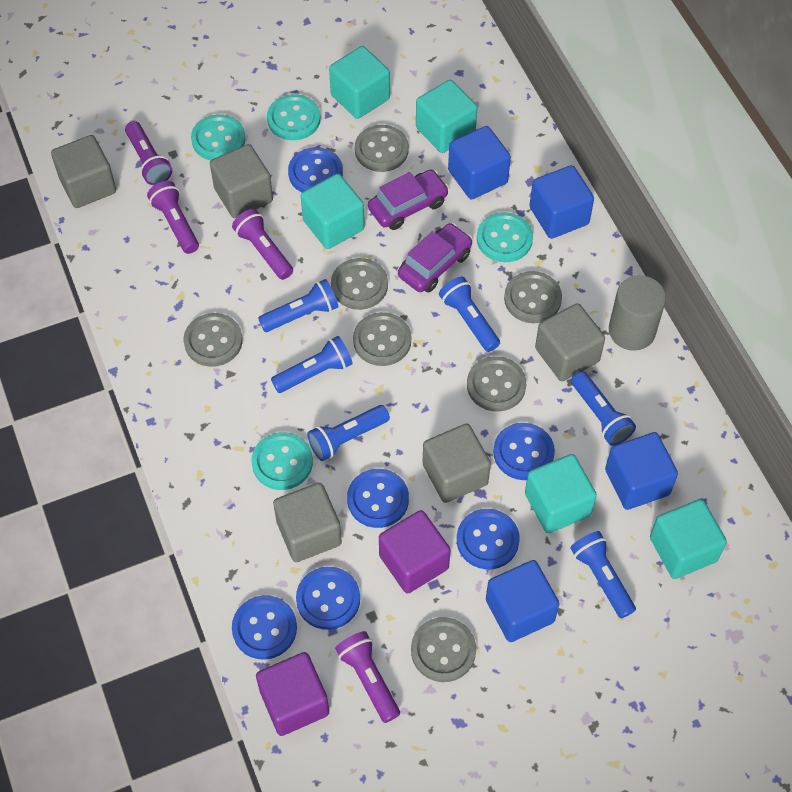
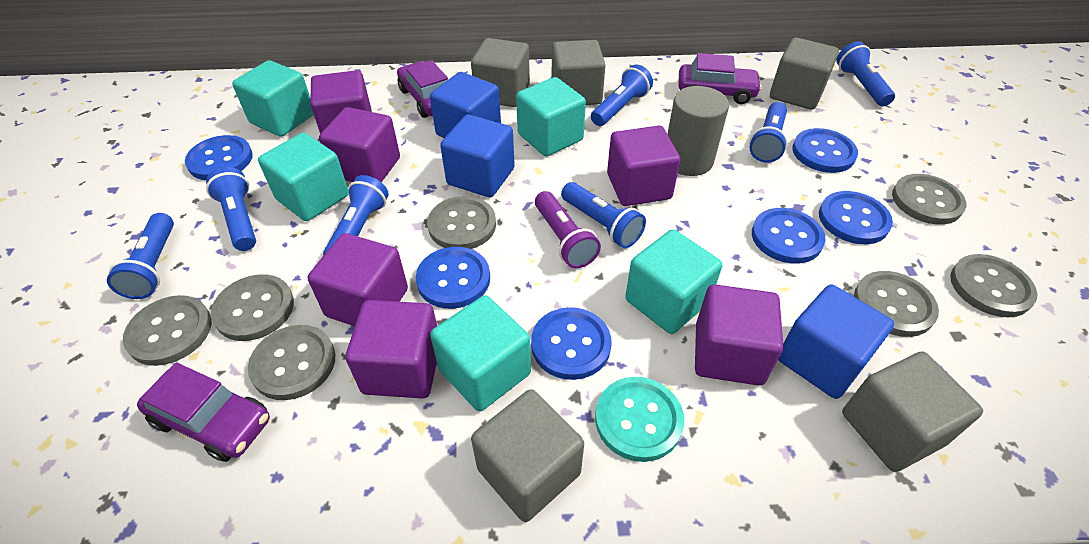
blue cube: [448,126,511,199] [486,560,559,642] [529,165,594,239] [605,432,678,510] = 4 -> [430,72,501,138] [440,115,515,197] [778,285,894,399] = 3
blue flashlight: [258,279,339,332] [271,336,353,393] [307,405,390,461] [439,277,500,352] [570,531,636,618] [571,371,636,446] = 6 -> [107,213,174,299] [206,167,256,251] [323,175,389,256] [561,182,646,248] [591,65,653,126] [749,102,788,163] [836,42,895,106] = 7
purple car: [368,170,449,230] [398,223,473,293] = 2 -> [137,362,270,462] [397,60,448,118] [678,53,762,104] = 3
purple cube: [256,652,329,736] [379,510,451,594] = 2 -> [308,233,408,326] [310,70,372,134] [319,107,400,182] [346,300,437,399] [607,126,680,206] [695,284,783,386] = 6
purple flashlight: [125,121,172,185] [147,181,199,254] [232,209,293,280] [335,631,400,723] = 4 -> [535,191,601,268] = 1
turquoise button: [191,114,246,160] [251,432,313,490] [267,94,321,140] [477,212,533,262] = 4 -> [595,377,684,462] = 1

